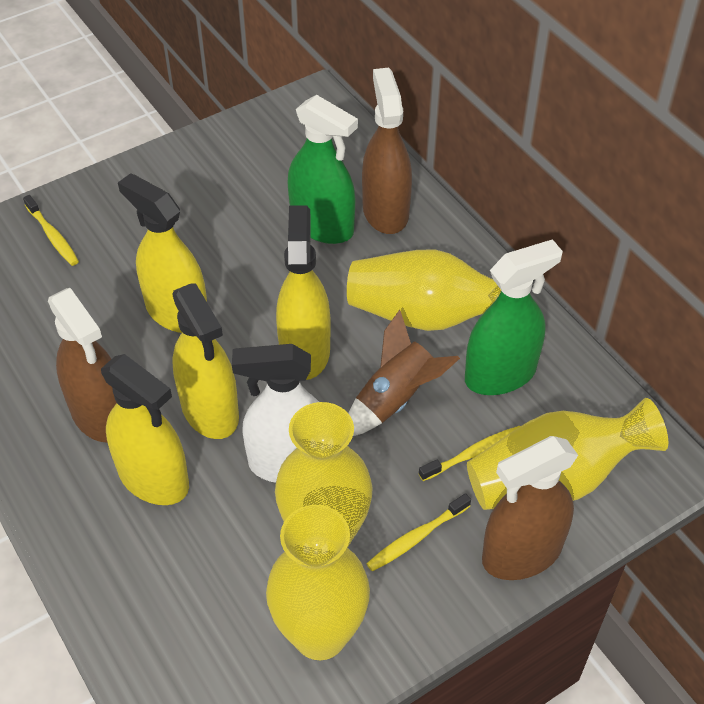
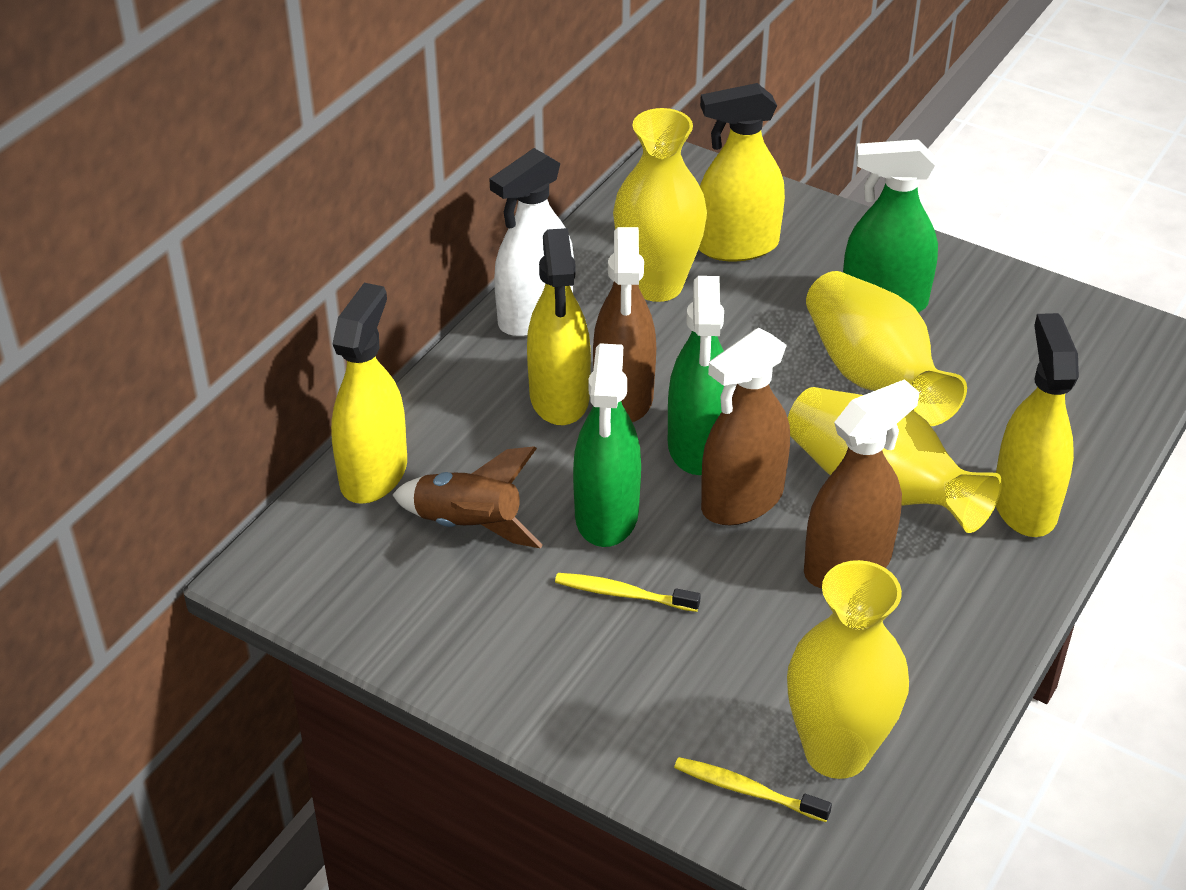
green spray bottle: [287,95,358,244] [465,239,563,395] = 2 -> [573,343,641,547] [668,276,724,475] [843,139,938,313] = 3
yellow toothbrush: [23,195,79,266] [366,493,471,571] [418,426,520,481] = 3 -> [555,573,701,612] [674,757,832,822] = 2

